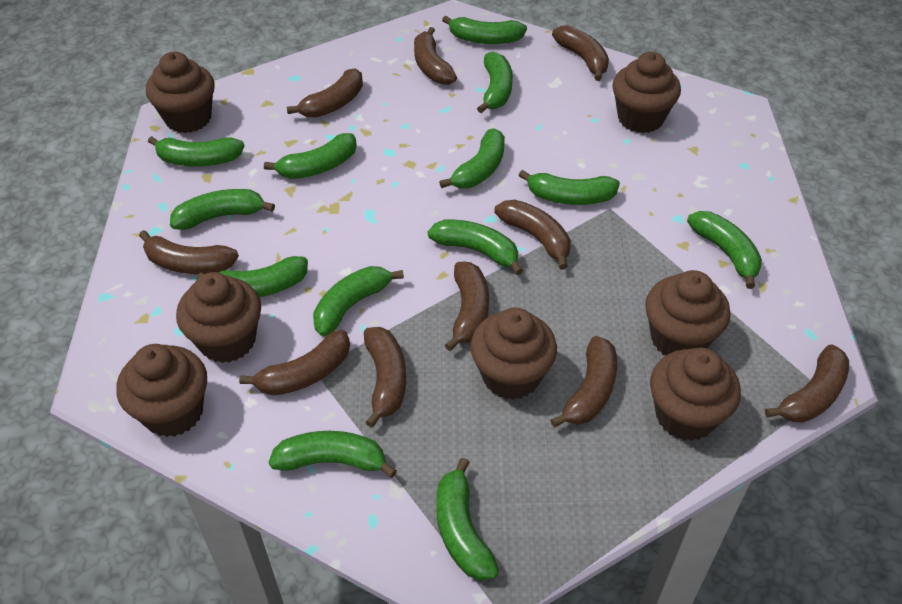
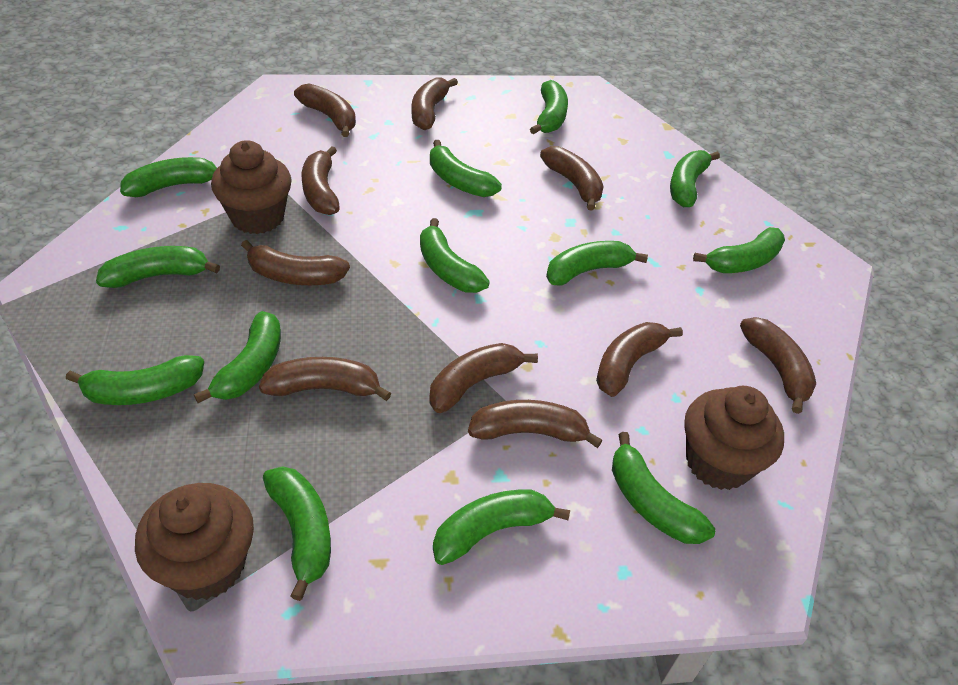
brown cupcake: [116,344,207,437] [146,52,215,133] [176,272,261,363] [470,308,557,400] [612,52,681,133] [645,270,731,355] [650,348,741,441] = 7 -> [135,483,254,600] [211,140,292,234] [684,386,784,490] = 3

